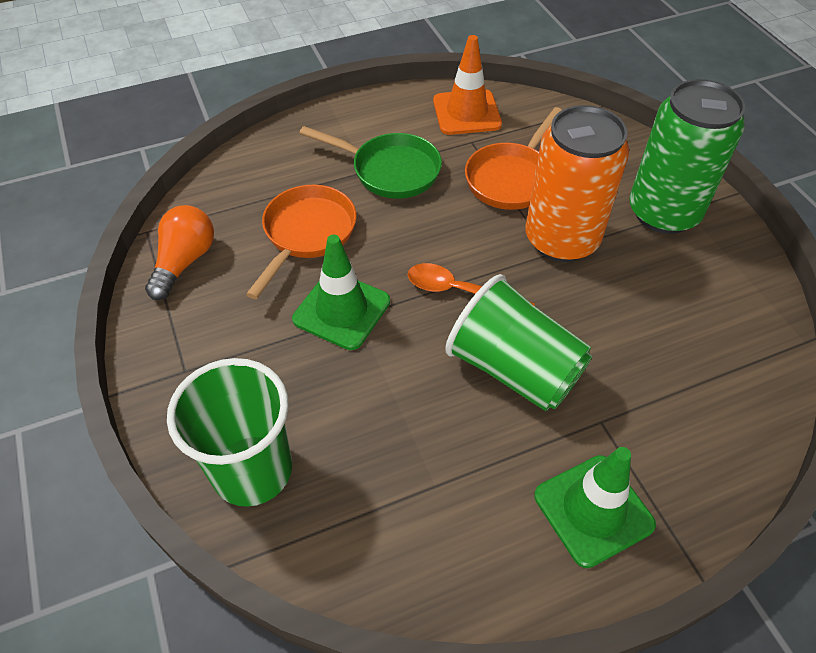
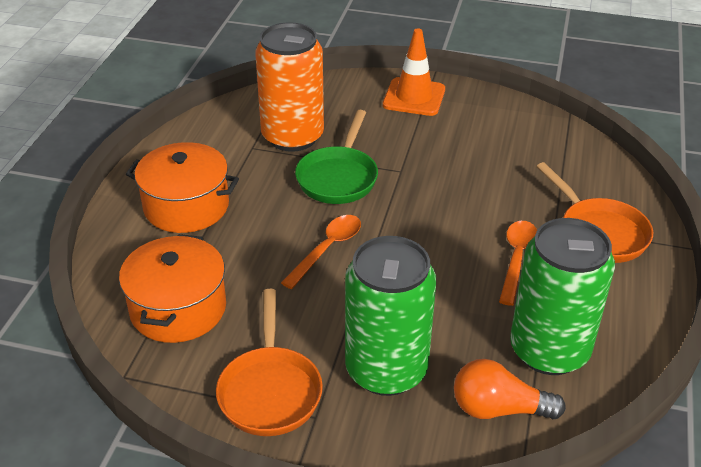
green can: [629,79,745,234] = 1 -> [345,236,436,396] [510,218,615,375] = 2
green cup: [167,358,292,507] [445,274,592,411] = 2 -> none = 0
green traffic cone: [292,235,390,350] [534,447,656,568] = 2 -> none = 0
orange pot: none = 0 -> [119,234,226,343] [126,142,239,233] = 2
orange spoon: [408,263,535,305] = 1 -> [281,215,361,289] [499,221,537,306] = 2

